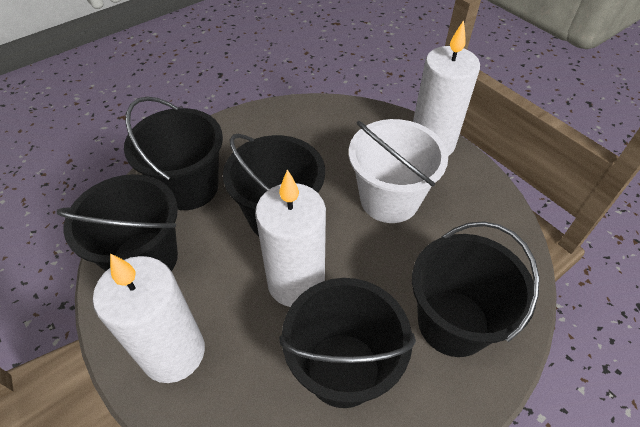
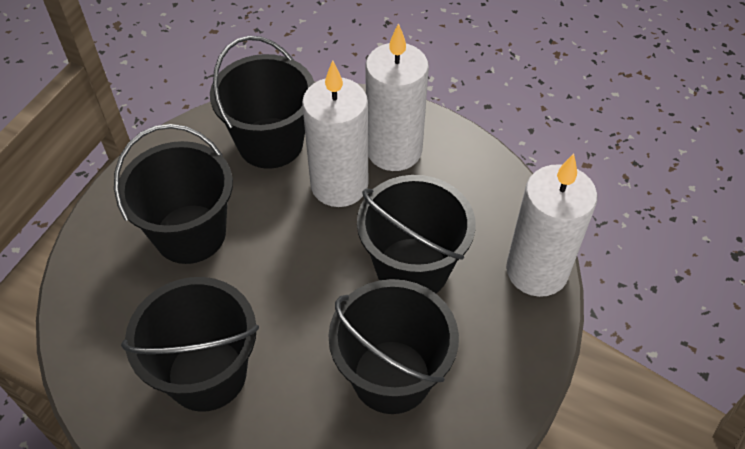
white bucket: [349,119,448,223] = 1 -> none = 0

